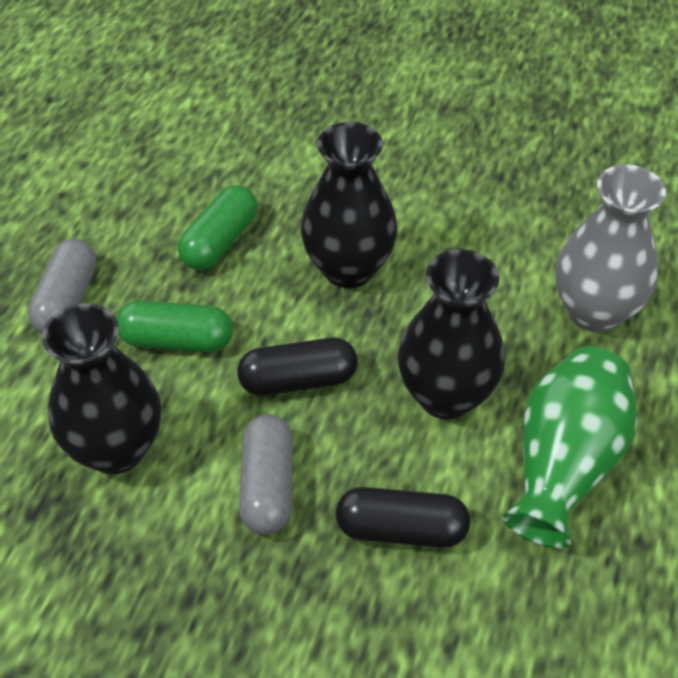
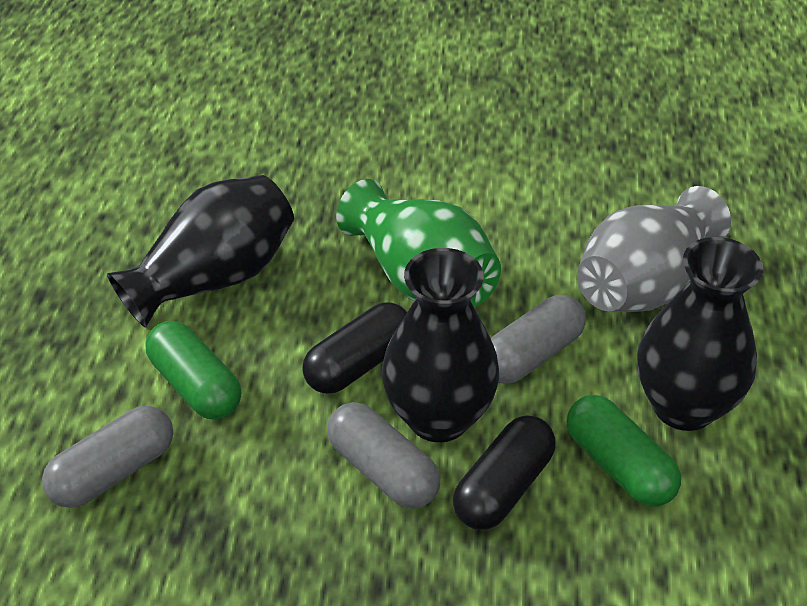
grey capsule: [28,239,97,334] [239,414,293,535] = 2 -> [42,406,173,508] [327,402,440,509] [491,295,586,384] = 3

